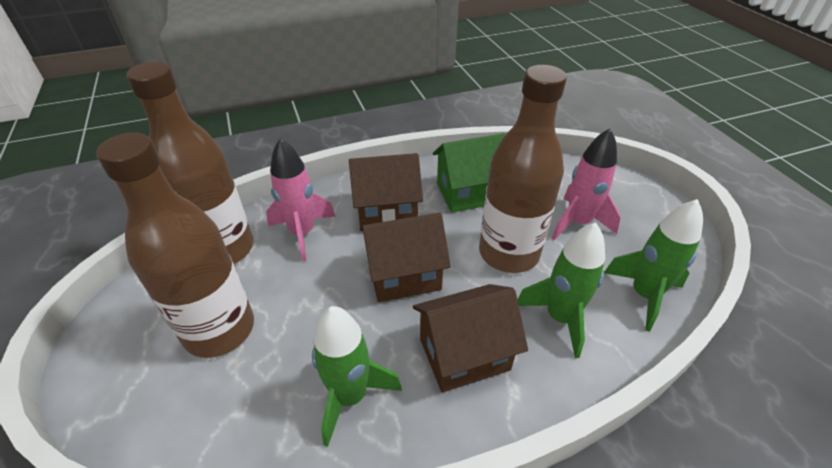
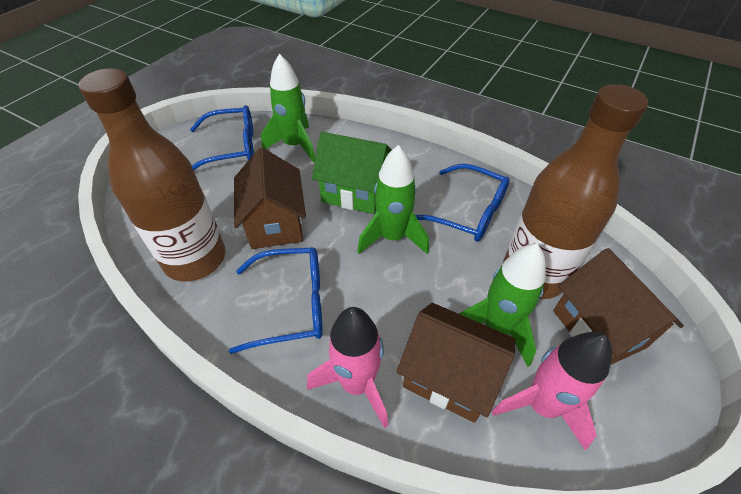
blue glasses: none = 0 -> [190,105,254,170] [229,247,322,354] [415,164,510,242] = 3
brown bottle: [96,132,254,358] [126,62,253,264] [479,65,567,273] = 3 -> [79,68,225,281] [503,84,648,299] = 2

